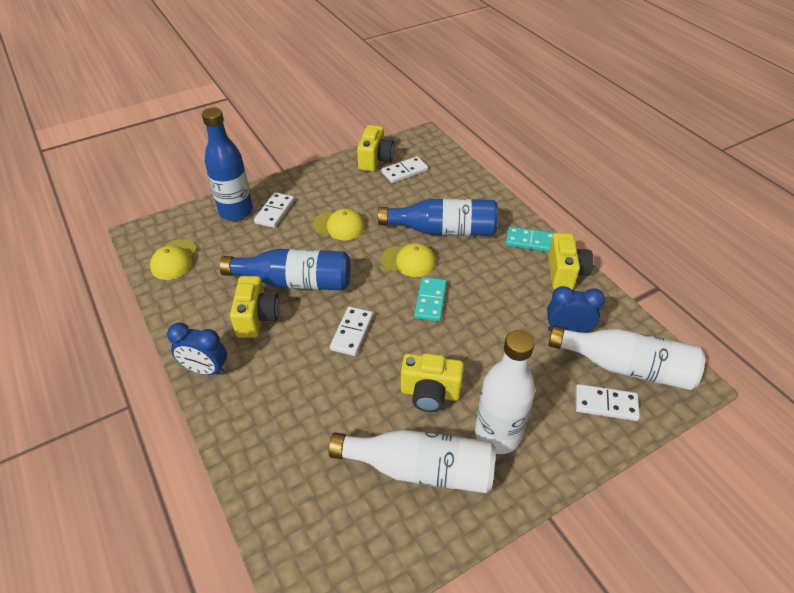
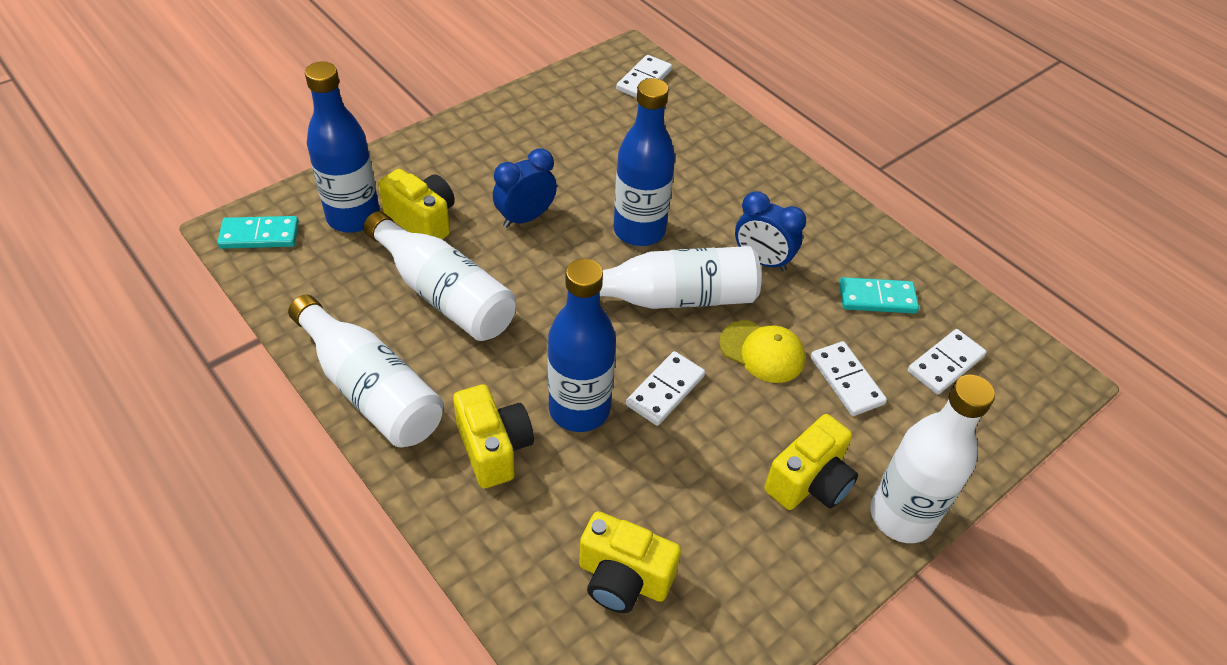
white bottle: [329,430,496,493] [475,330,535,454] [548,326,705,390] = 3 -> [288,295,444,447] [363,211,516,341] [600,246,761,309] [870,374,995,543] = 4
yellow cap: [150,239,197,280] [313,209,365,240] [381,243,436,277] = 3 -> [719,320,805,383] = 1

